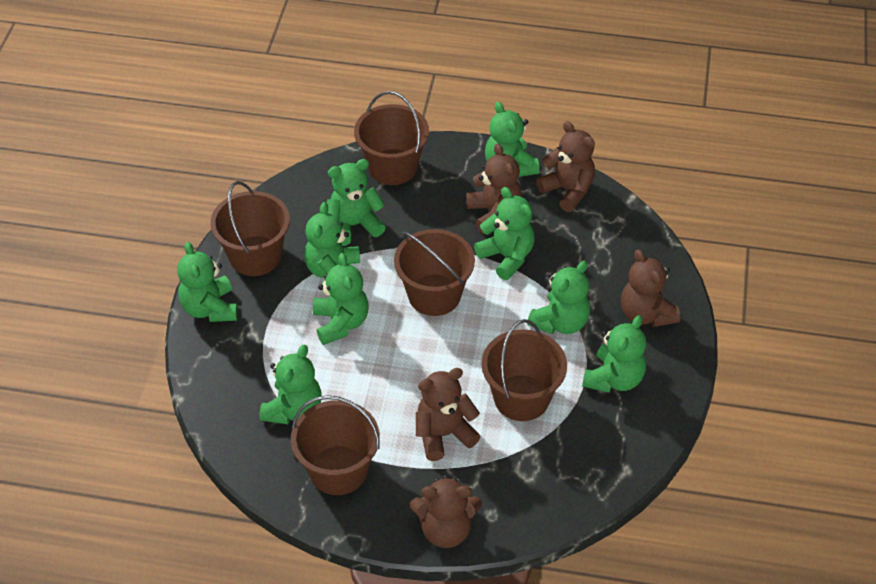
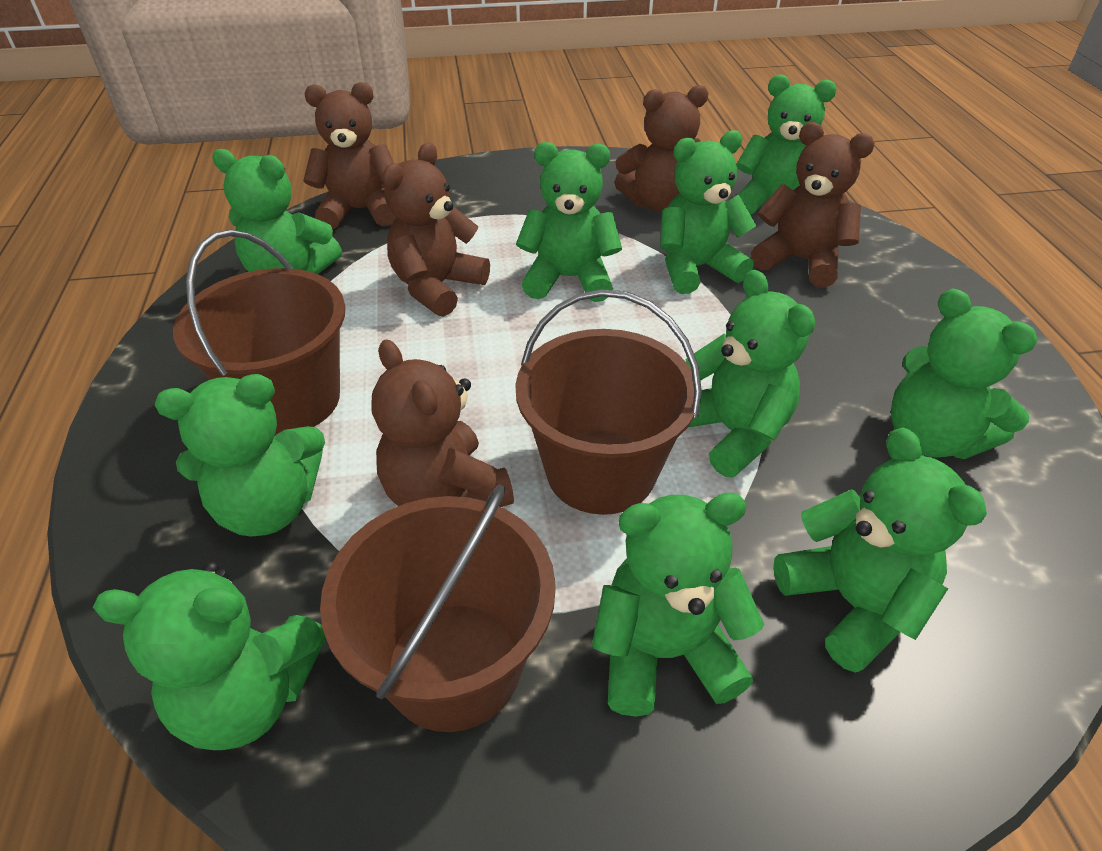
brown bucket: [210,181,290,276] [291,395,380,495] [354,91,429,185] [394,229,475,316] [481,319,567,421] = 5 -> [173,229,346,436] [320,484,556,732] [515,289,702,515] = 3
green teddy bear: [177,242,238,322] [259,344,322,424] [304,202,360,280] [313,253,368,345] [327,159,386,246] [474,187,535,280] [485,101,540,177] [527,261,590,334] [582,315,646,393] = 9 -> [93,561,326,750] [155,374,325,536] [212,149,342,274] [516,142,622,302] [592,493,764,717] [660,130,756,294] [686,270,815,478] [737,74,837,215] [773,428,987,673] [891,289,1038,459] = 10

